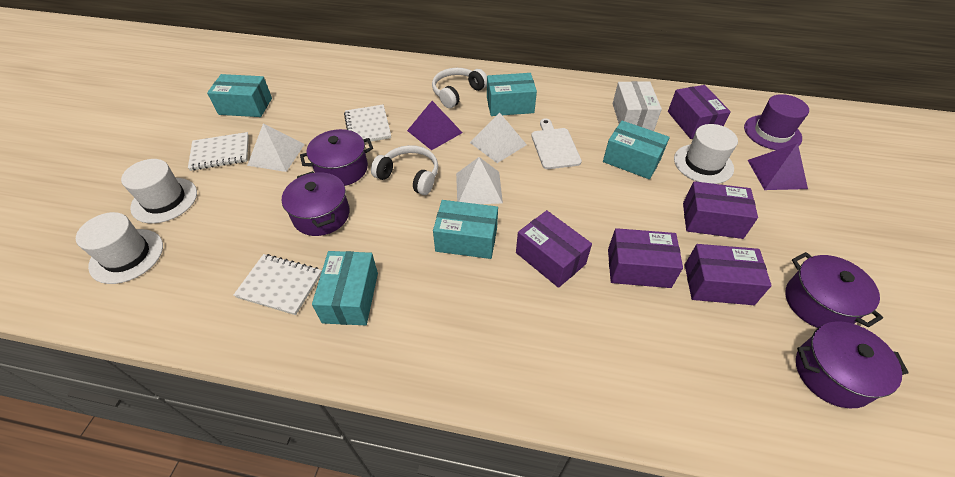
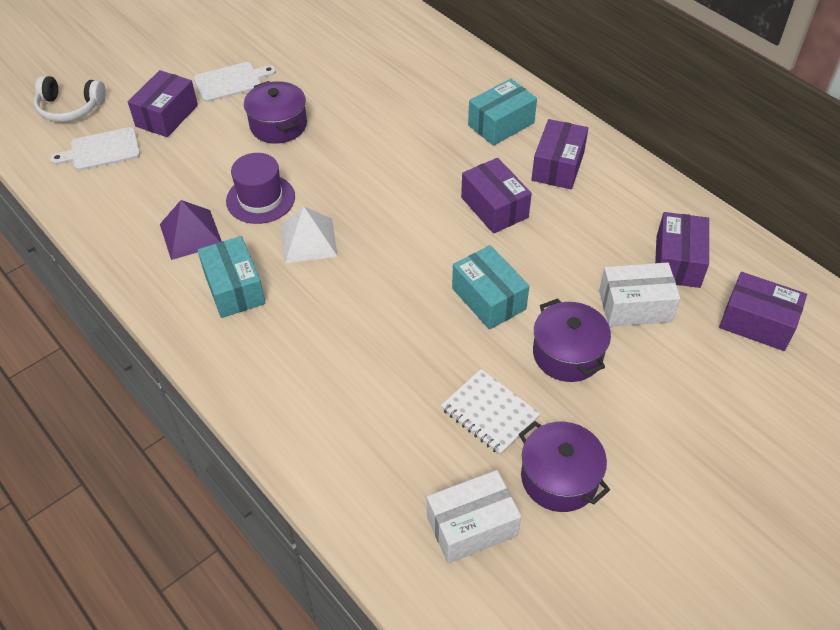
purple pot: [282,171,350,236] [300,129,373,186] [785,252,883,328] [796,321,909,408] = 4 -> [244,81,307,144] [519,421,610,512] [533,299,611,382] = 3
purple pyramid: [407,101,463,150] [748,143,808,190] = 2 -> [160,200,221,260] = 1
turquoise box: [207,74,272,117] [312,251,378,325] [433,200,498,259] [487,73,537,116] [603,121,670,179] = 5 -> [197,236,265,318] [452,245,529,330] [468,79,537,146] = 3
white box: [613,81,662,131] = 1 -> [427,470,521,563] [599,262,680,327] = 2
white cutting board: [531,119,582,169] = 1 -> [50,127,140,171] [194,62,276,102] = 2
white hat: [76,212,163,284] [121,159,197,223] [674,124,738,184] = 3 -> none = 0
white headphones: [371,145,438,195] [432,68,487,108] = 2 -> [34,76,106,122] = 1
white notebook: [188,132,249,171] [234,254,322,315] [344,105,391,143] = 3 -> [441,369,540,455] = 1
white pyramid: [247,123,305,172] [456,157,503,204] [470,112,527,163] = 3 -> [281,206,338,263] = 1

